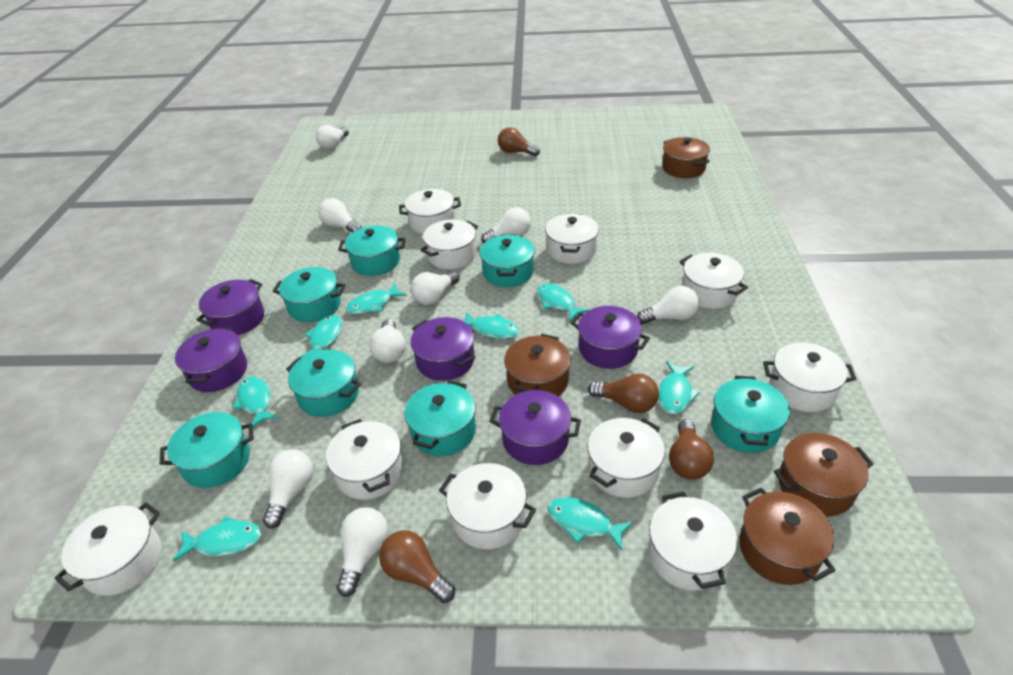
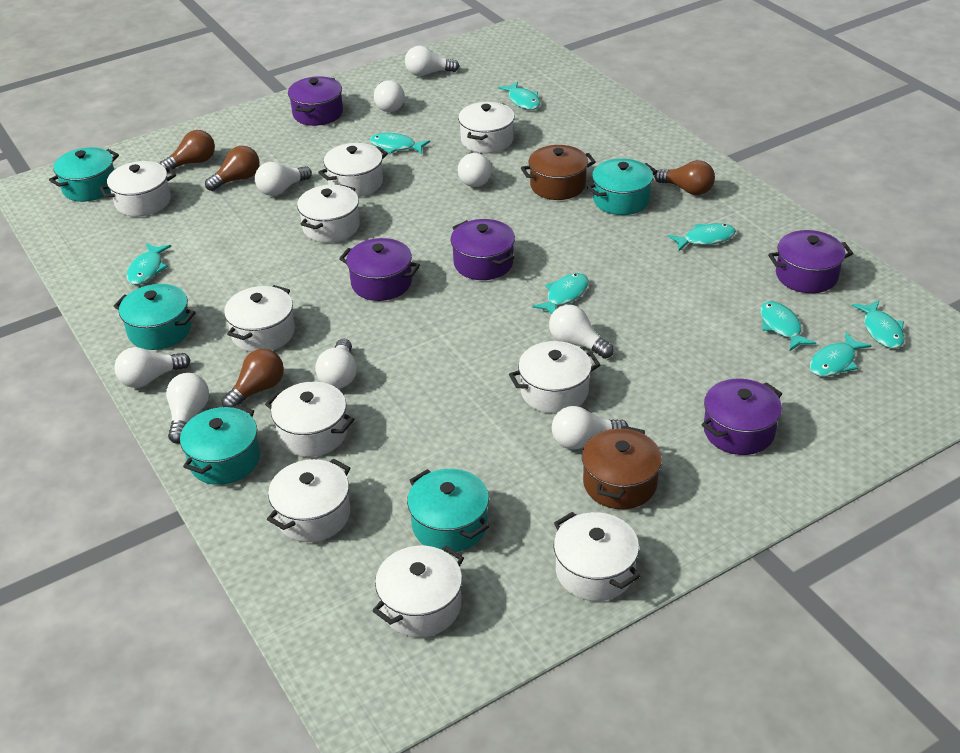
brown pot: [504,334,571,396] [662,137,710,178] [739,488,836,585] [774,433,874,516] = 4 -> [521,145,596,200] [582,426,662,509] = 2
turquoise pot: [160,412,254,488] [273,267,346,322] [286,350,361,417] [338,225,406,276] [404,380,476,456] [480,234,535,287] [711,376,790,453] = 7 -> [49,147,119,202] [113,284,196,350] [180,405,260,485] [407,469,489,553] [587,158,657,215] = 5
white light bulb: [263,450,313,528] [316,125,349,150] [318,198,362,233] [337,507,388,597] [369,319,406,363] [411,271,460,305] [481,207,531,243] [637,286,699,324] = 8 -> [114,347,190,388] [166,373,209,444] [255,162,312,196] [315,338,357,389] [374,80,405,112] [405,46,459,76] [458,151,491,187] [549,305,614,359] [552,406,629,450] = 9

